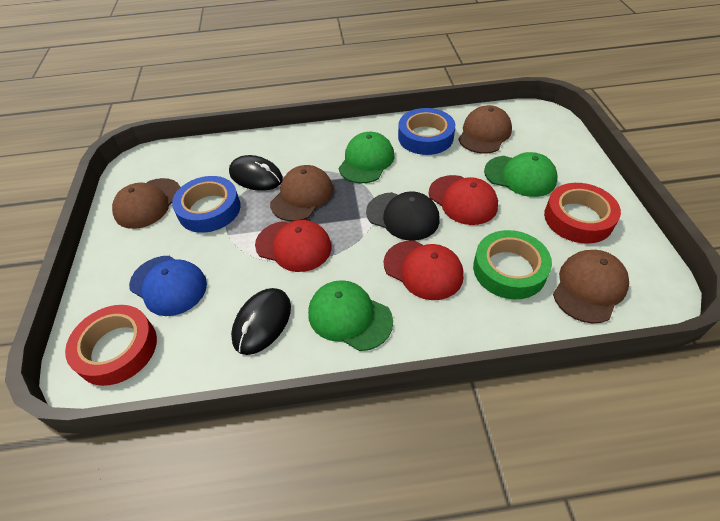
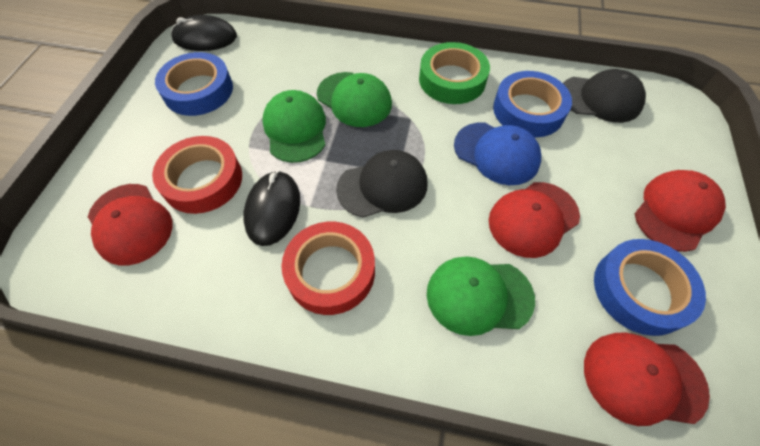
black cap: [366,191,440,241] = 1 -> [336,150,427,218] [563,69,646,123] = 2
blue tape: [172,176,240,233] [398,108,455,155] = 2 -> [155,52,233,116] [493,71,572,137] [594,239,706,336] = 3
brown cap: [112,178,181,229] [270,165,333,221] [458,105,512,154] [553,250,629,323] = 4 -> none = 0
red cap: [255,220,332,272] [384,240,464,300] [429,175,498,225] = 3 -> [88,184,173,265] [489,182,580,258] [584,332,710,426] [635,170,726,252] = 4

